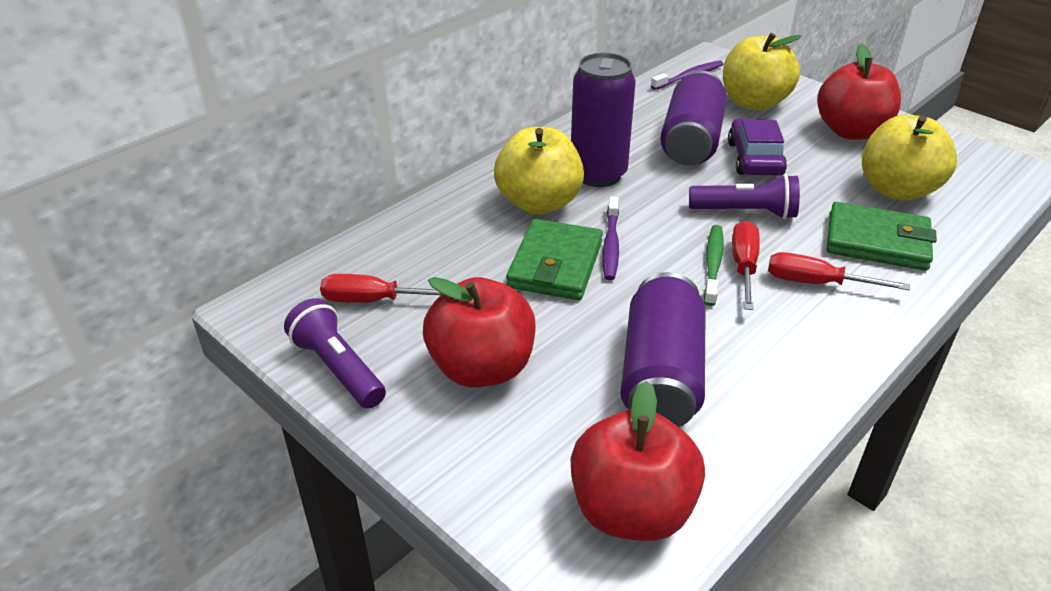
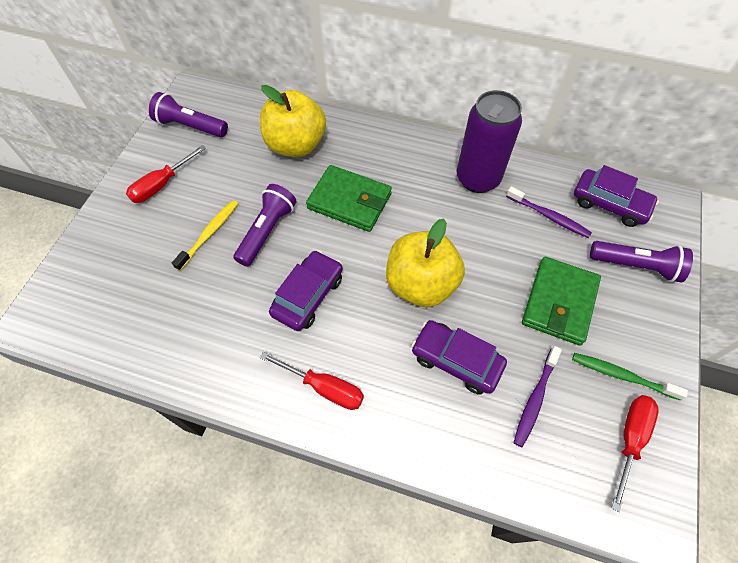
purple can: [571,53,636,187] [620,272,706,427] [660,70,727,165] = 3 -> [457,90,522,193] = 1
purple car: [728,119,787,175] = 1 -> [269,250,343,331] [411,320,507,395] [574,165,659,227] = 3
purple flashlight: [284,298,386,409] [689,174,800,219] = 2 -> [149,92,228,137] [234,184,297,267] [590,241,693,283] = 3
red apple: [423,277,536,387] [571,381,705,541] [817,44,901,140] = 3 -> none = 0
yellow apple: [494,127,584,215] [723,33,802,111] [862,115,957,201] = 3 -> [260,85,326,157] [386,219,465,307] = 2
yellow toothbrush: none = 0 -> [172,200,238,271] = 1

